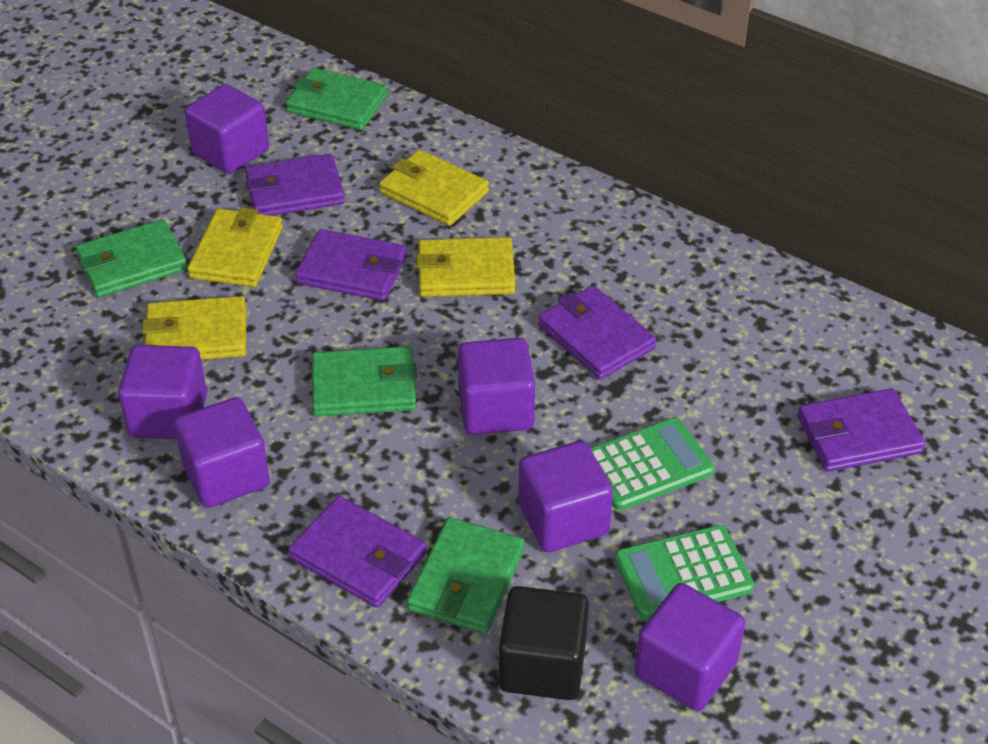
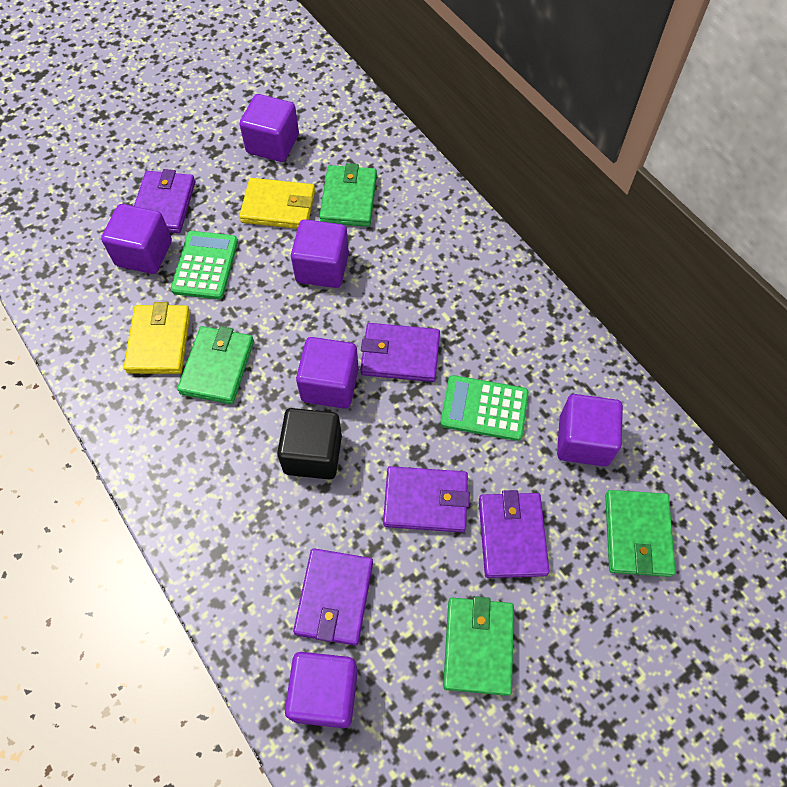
yellow wallet: [142,296,246,360] [187,207,283,287] [379,150,489,226] [416,237,515,297] = 4 -> [124,302,190,374] [239,178,315,229] = 2

